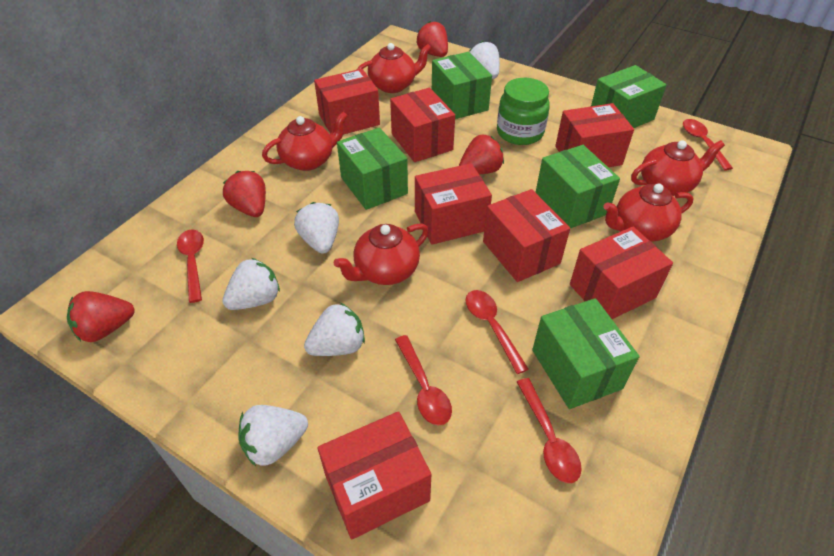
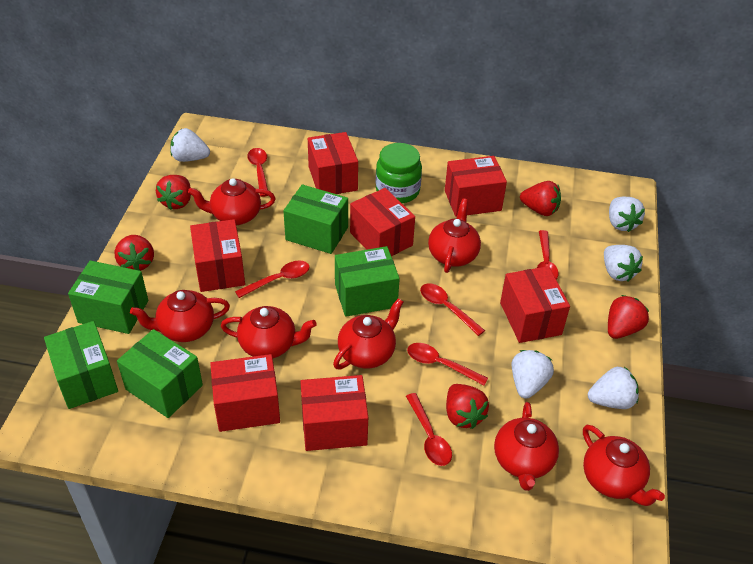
red spoon: [177,230,204,303] [395,335,452,425] [466,290,529,374] [517,378,582,483] [683,119,733,170] = 5 -> [235,261,310,298] [248,148,268,197] [406,393,452,466] [407,343,488,386] [420,283,485,336] [537,230,559,280] = 6
red strawberry: [67,291,135,342] [223,171,266,217] [416,21,448,57] [459,135,504,175] = 4 -> [115,235,154,271] [156,175,191,210] [446,384,489,429] [520,181,561,216] [608,295,649,339] = 5
red teapot: [262,111,348,171] [333,223,429,285] [356,43,431,93] [603,184,694,242] [631,140,725,196] = 5 -> [130,290,230,342] [188,178,276,225] [221,306,317,358] [333,298,403,369] [428,199,481,273] [494,402,559,491] [583,425,665,506] = 7

